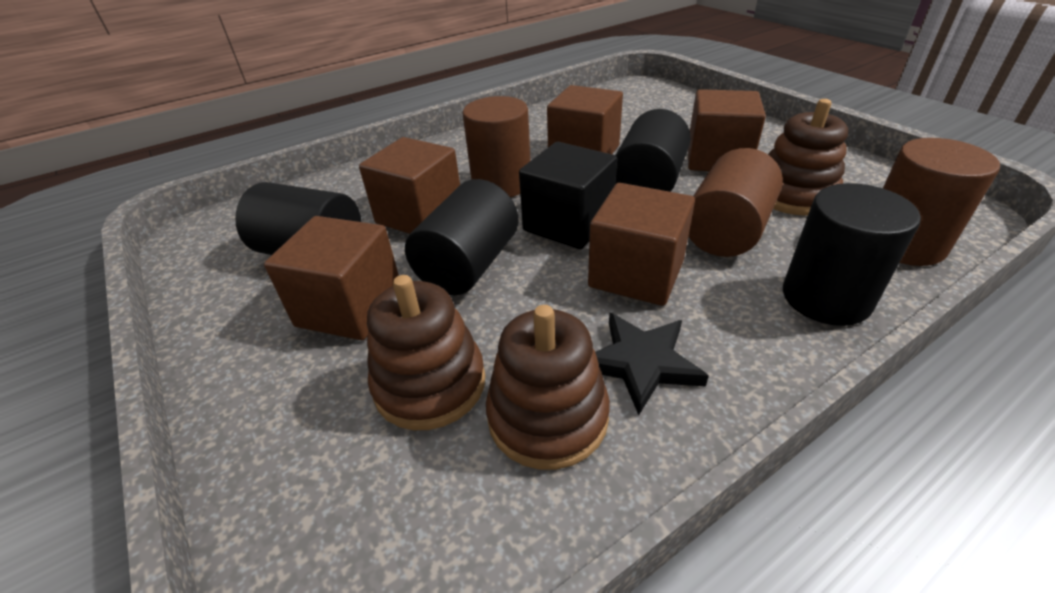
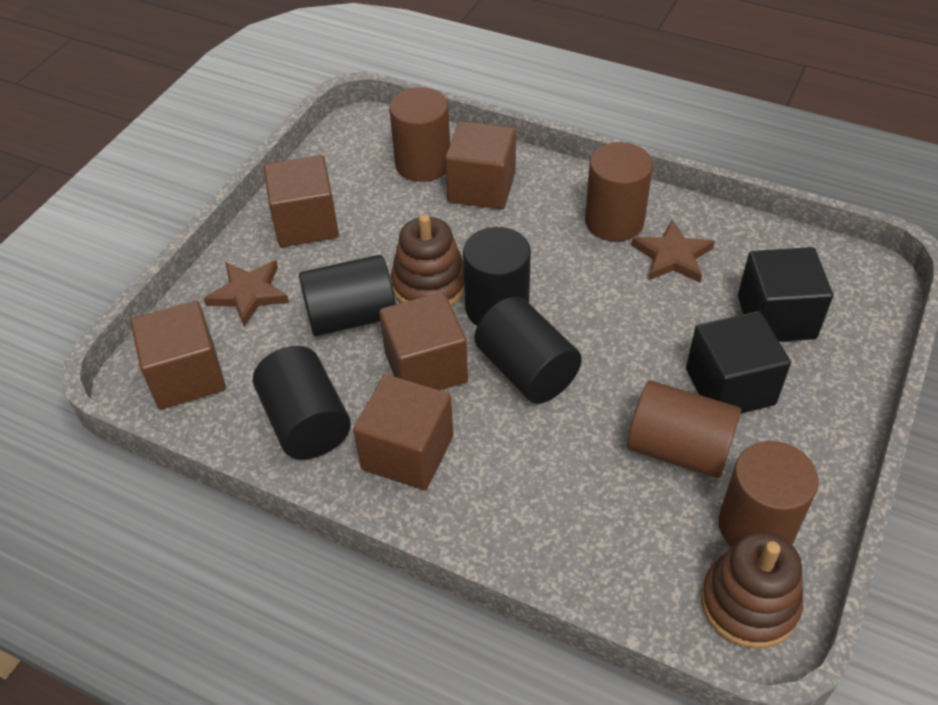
black cube: [519,142,617,249] = 1 -> [686,311,791,414] [738,247,833,342] = 2
black star: [595,313,709,415] = 1 -> none = 0
brown cylinder: [463,96,531,197] [689,148,783,257] [883,138,1000,266] = 3 -> [389,87,450,182] [585,142,653,241] [627,380,741,478] [718,441,819,547] = 4
brown stacking toy: [367,275,485,430] [486,305,610,470] [768,99,848,216] = 3 -> [391,214,465,306] [701,532,803,649] = 2
brown star: none = 0 -> [203,260,289,327] [631,219,715,283] = 2

